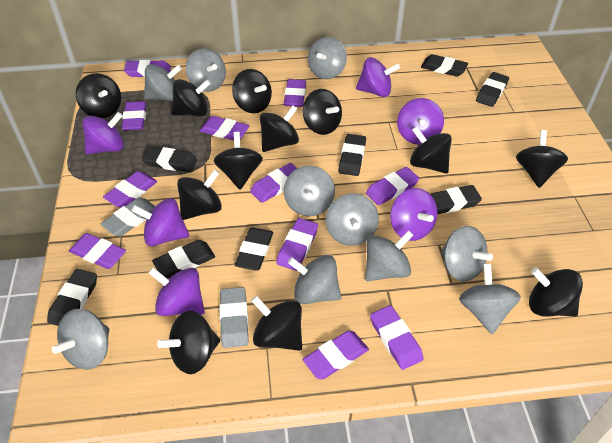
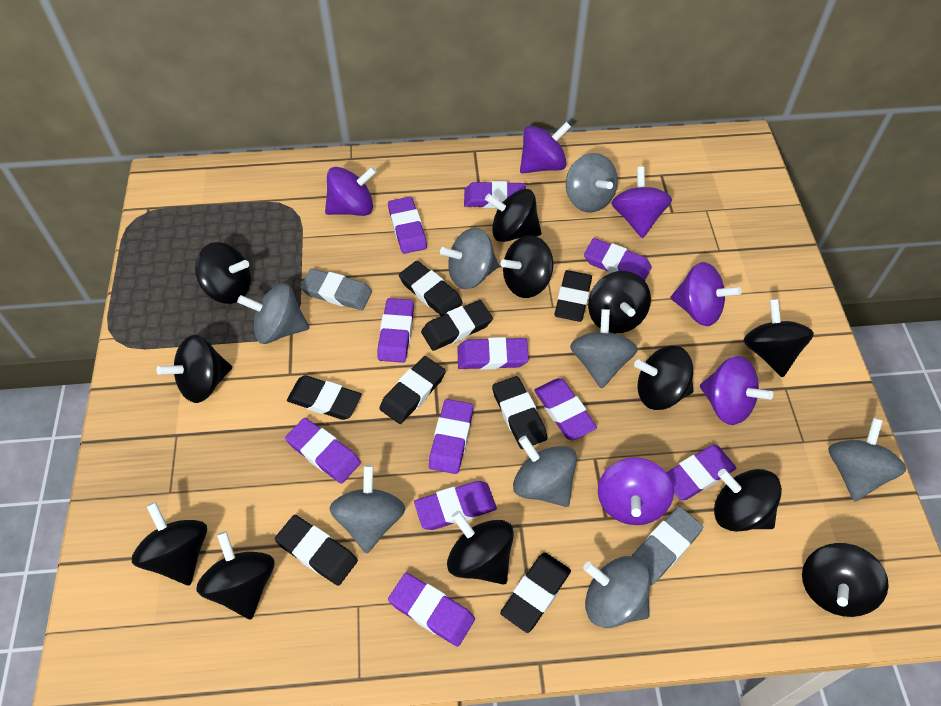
grey spinning top: [52,309,110,370] [144,64,182,101] [186,49,226,92] [284,165,335,216] [288,255,341,304] [308,37,347,79] [326,193,379,246] [365,230,413,281] [441,226,493,281] [459,264,521,334] = 10 -> [237,283,309,344] [329,465,405,554] [440,228,499,289] [513,436,577,507] [566,153,618,213] [570,309,638,389] [583,556,651,628] [828,418,906,502] = 8

